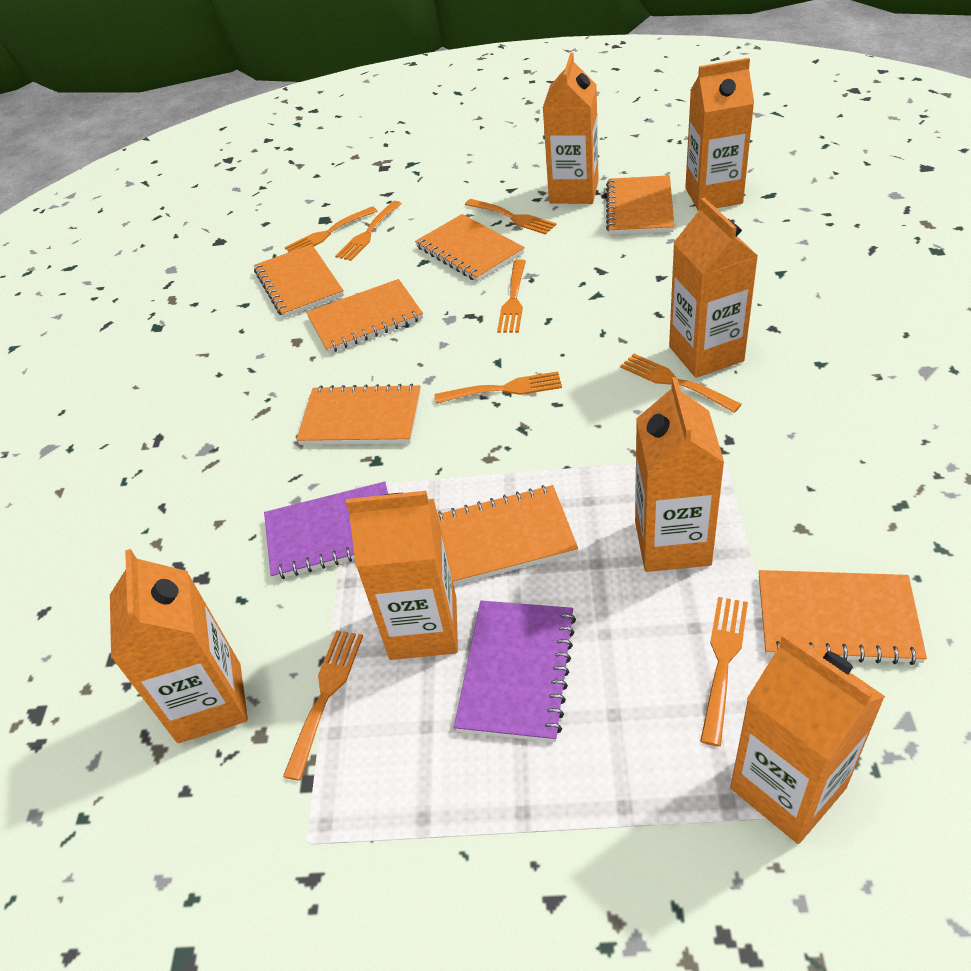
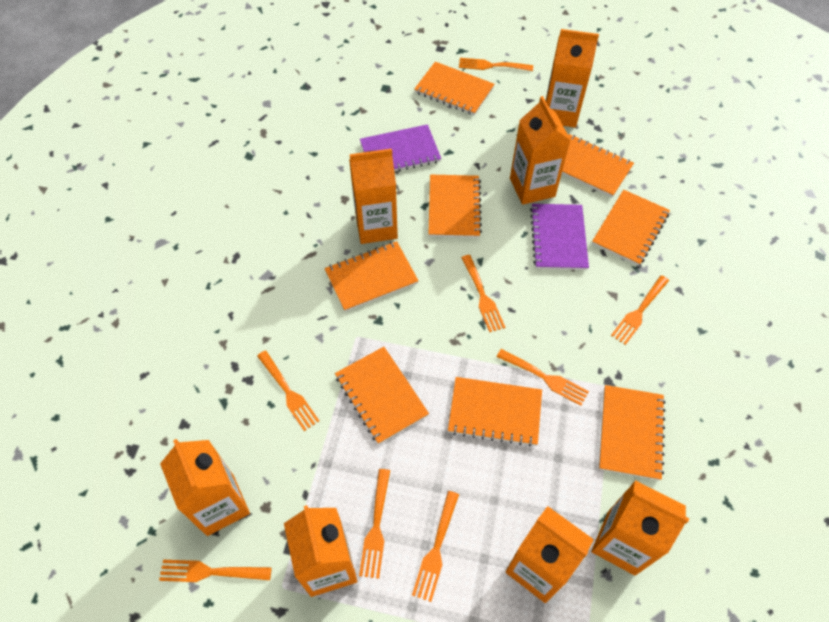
orange notebook: [254,244,344,318] [296,384,421,445] [306,279,423,353] [415,214,525,282] [437,485,578,585] [606,175,674,235] [759,570,927,665] = 7 -> [325,241,419,312] [335,347,429,444] [414,62,495,115] [428,175,482,238] [448,377,542,447] [562,134,634,197] [592,190,670,266] [599,385,665,480] = 8

